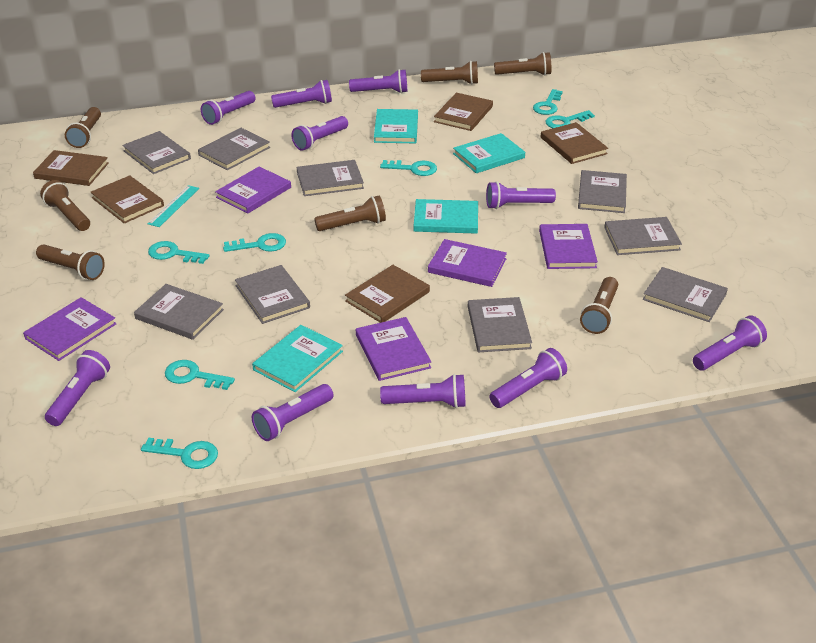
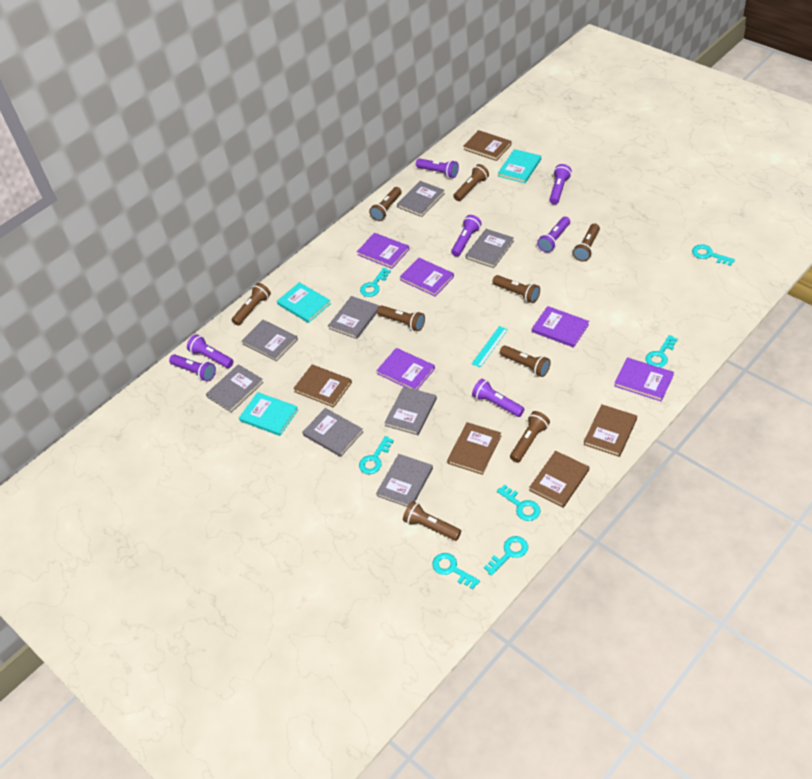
brown flashlight: [36,244,105,280] [40,180,90,231] [65,107,101,148] [314,196,386,231] [421,61,478,85] [494,52,551,75] [580,277,618,334] = 7 -> [232,283,271,326] [369,187,401,221] [377,305,425,331] [403,501,461,541] [453,164,489,201] [492,275,540,303] [500,345,551,377] [510,411,550,463] [573,223,600,262] = 9
grey book: [122,131,191,174] [134,284,224,340] [198,128,270,170] [235,265,310,324] [297,160,364,196] [468,297,532,352] [578,170,627,213] [604,217,682,255] [643,267,728,322] = 9 -> [206,364,264,413] [242,320,298,362] [302,408,363,457] [328,296,379,339] [376,454,433,507] [384,387,437,435] [397,181,445,217] [465,229,514,268] = 8
purple flashlight: [45,350,110,426] [201,91,255,125] [252,384,333,441] [271,80,332,108] [292,116,348,151] [349,69,407,93] [380,374,466,408] [486,181,556,209] [489,348,567,408] [693,315,767,371] = 10 -> [169,354,216,381] [187,334,233,368] [416,158,459,178] [451,215,482,257] [472,379,524,417] [537,217,570,253] [549,164,572,205] = 7
turquoise book: [252,325,343,392] [374,109,418,143] [414,199,478,234] [453,133,525,173] = 4 -> [239,392,298,436] [277,282,331,323] [498,149,541,183] = 3

